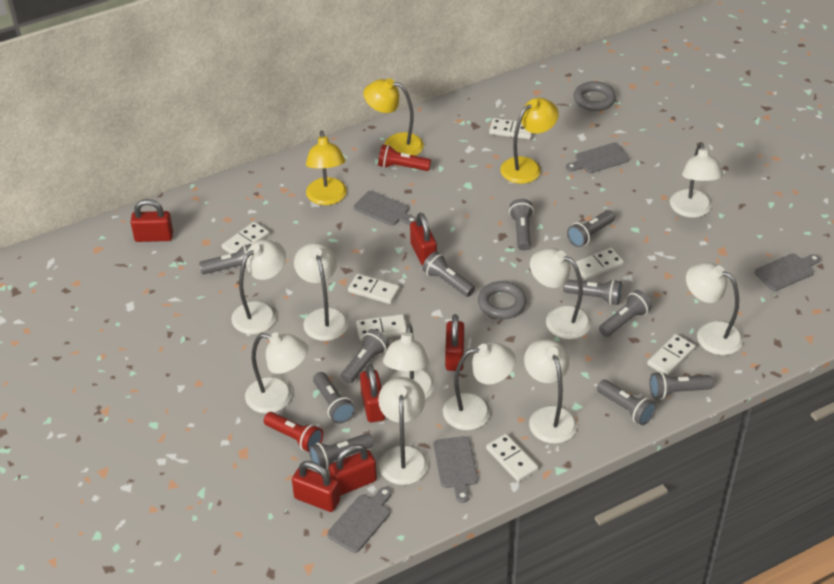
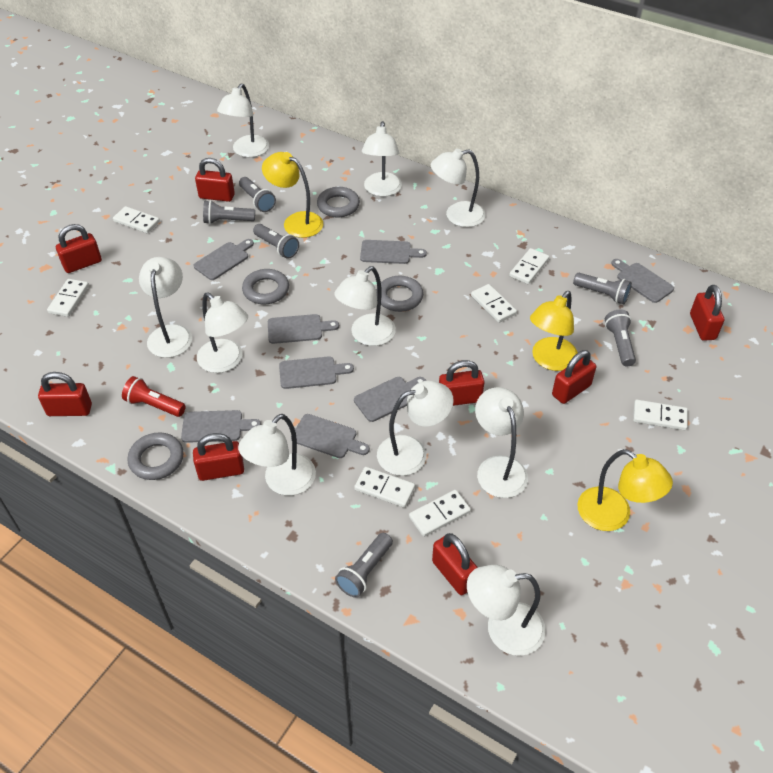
grey cutting board: [327,487,392,553] [354,191,417,226] [433,436,478,503] [566,143,629,173] [755,253,820,291] = 5 -> [181,410,261,443] [194,239,254,280] [268,314,339,344] [279,356,354,389] [291,414,370,458] [354,377,426,422] [360,240,427,264] [611,259,674,303] = 8
grey flashlight: [199,244,251,274] [309,433,374,470] [313,372,355,424] [341,329,389,383] [422,252,475,297] [509,199,534,251] [563,279,622,305] [567,210,615,247] [597,380,656,425] [599,290,652,337] [650,371,713,399] = 11 -> [203,200,255,224] [239,177,276,212] [253,224,299,259] [335,533,393,598] [573,273,632,304] [605,310,636,366] = 6
grey ring: [478,281,527,319] [574,81,616,111] = 2 -> [127,432,184,480] [242,269,289,304] [317,187,360,217] [376,276,423,312] = 4
red flashlight: [264,412,323,452] [378,144,431,171] = 2 -> [122,376,186,417] = 1
red padlock: [131,199,173,242] [292,461,340,512] [329,444,377,496] [360,364,385,422] [410,212,437,266] [445,314,464,371] = 6 -> [38,372,92,416] [56,224,102,273] [193,433,244,481] [195,158,235,202] [432,533,478,595] [439,360,485,406] [552,350,596,404] [690,285,724,341] = 8

